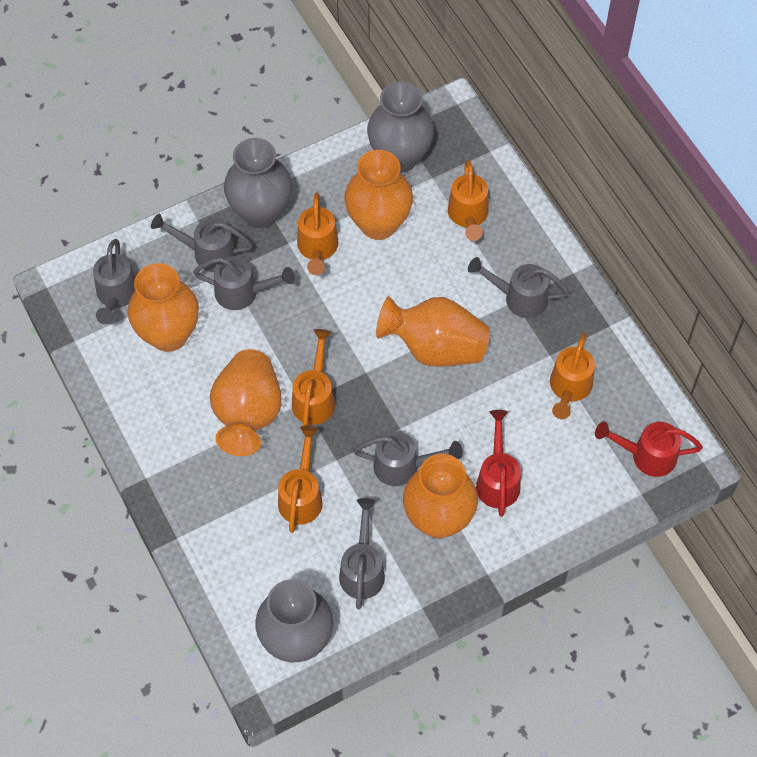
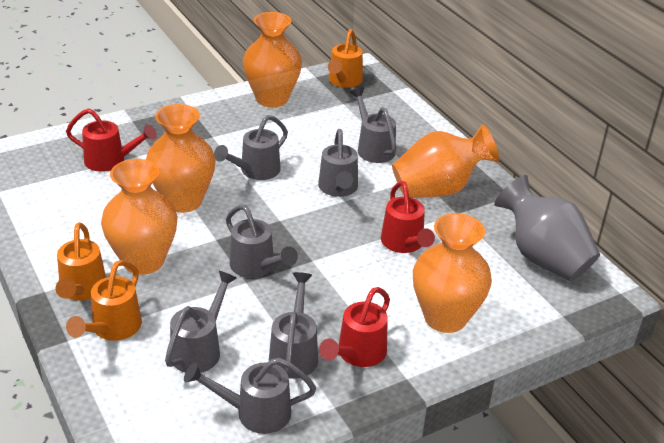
grey vase: [224,138,292,228] [256,579,333,662] [367,81,434,173] = 3 -> [494,175,600,281] = 1
grey watering can: [93,239,135,324] [151,214,253,272] [193,256,295,310] [339,498,385,609] [353,431,463,486] [468,257,570,318] = 6 -> [165,271,237,373] [184,358,316,434] [214,115,288,180] [226,205,298,278] [269,272,318,379] [318,129,358,197] [350,87,396,163] = 7
orange watering can: [278,426,323,533] [292,329,335,426] [297,192,339,275] [448,160,488,241] [550,332,595,419] = 5 -> [56,222,106,301] [66,260,142,341] [328,29,363,88] = 3
red watering can: [476,410,521,517] [595,422,703,477] = 2 -> [66,108,157,172] [319,287,390,367] [381,181,435,253] = 3

